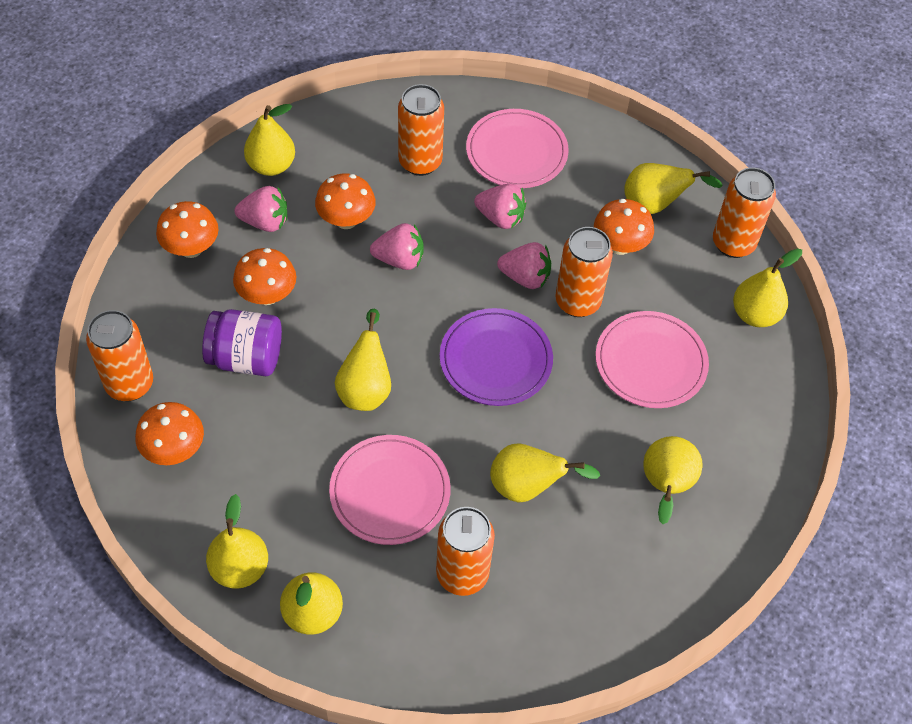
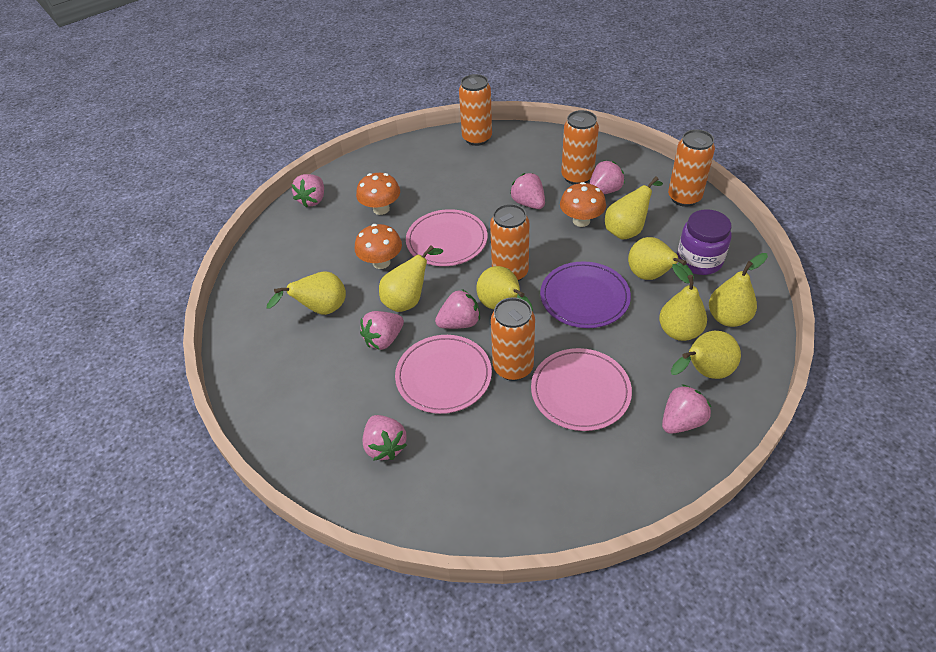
orange mushroom: [135,402,204,465] [156,201,219,258] [233,248,296,305] [315,173,376,229] [594,199,654,255] = 5 -> [355,224,402,269] [356,173,400,215] [560,182,606,227] = 3
pink strawberry: [234,186,287,232] [370,223,424,270] [474,184,526,229] [497,242,551,289] = 4 -> [291,174,324,207] [360,311,404,350] [362,415,407,461] [435,289,480,329] [510,173,545,209] [589,161,625,194] [662,384,711,434] = 7

